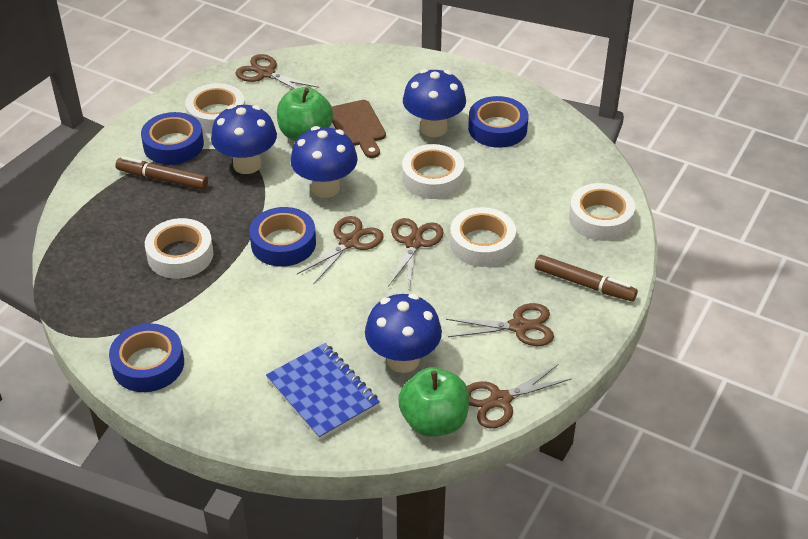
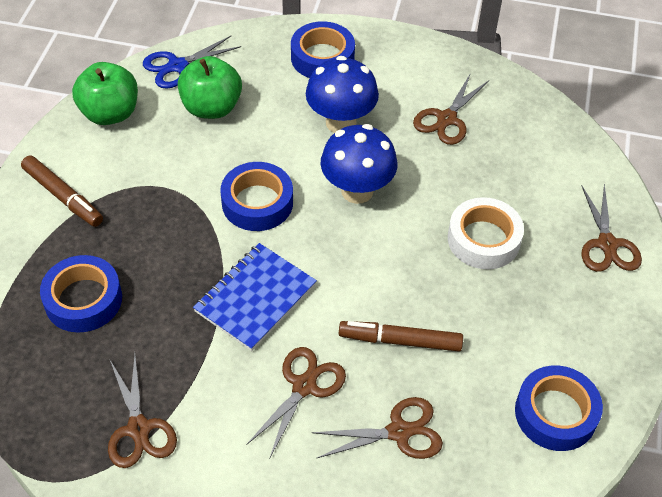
blue mushroom: [211,105,277,174] [290,126,358,198] [365,294,442,373] [403,69,466,137] = 4 -> [306,56,379,133] [321,124,397,204] = 2
blue scissors: none = 0 -> [143,35,241,89] = 1
brown cutting board: [332,100,386,158] = 1 -> none = 0
white tape: [145,218,213,279] [185,83,245,134] [402,144,464,199] [450,207,516,267] [569,183,635,241] = 5 -> [448,197,524,269] = 1

